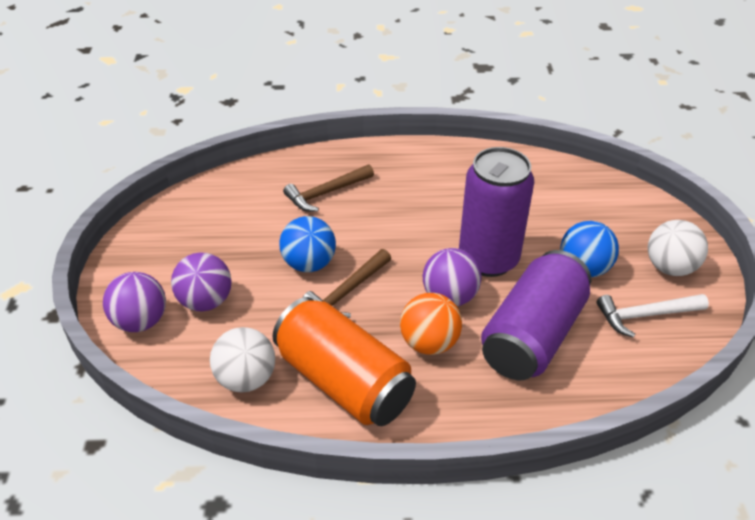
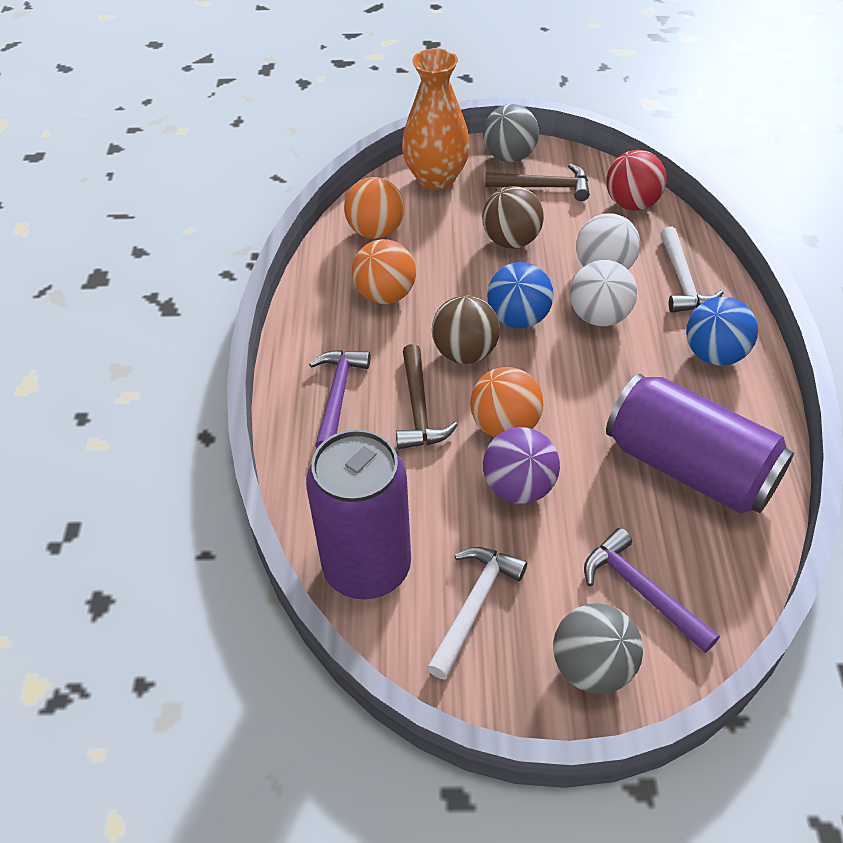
brown ball: none = 0 -> [432,295,500,364] [482,186,544,249] = 2
grey ball: none = 0 -> [483,104,539,162] [553,603,643,694] = 2
orange ball: [400,293,462,355] = 1 -> [344,177,404,239] [352,239,416,304] [470,367,543,438] = 3
orange can: [273,297,416,426] = 1 -> none = 0
orange vase: none = 0 -> [402,48,470,190] = 1
purple ball: [103,272,166,332] [171,253,232,311] [423,248,481,306] = 3 -> [483,427,560,504] = 1
purple hammer: none = 0 -> [309,350,370,448] [584,528,720,653] = 2
red ball: none = 0 -> [607,150,667,211] = 1
white hammer: [597,294,709,338] = 1 -> [427,547,527,680] [660,227,723,313] = 2

